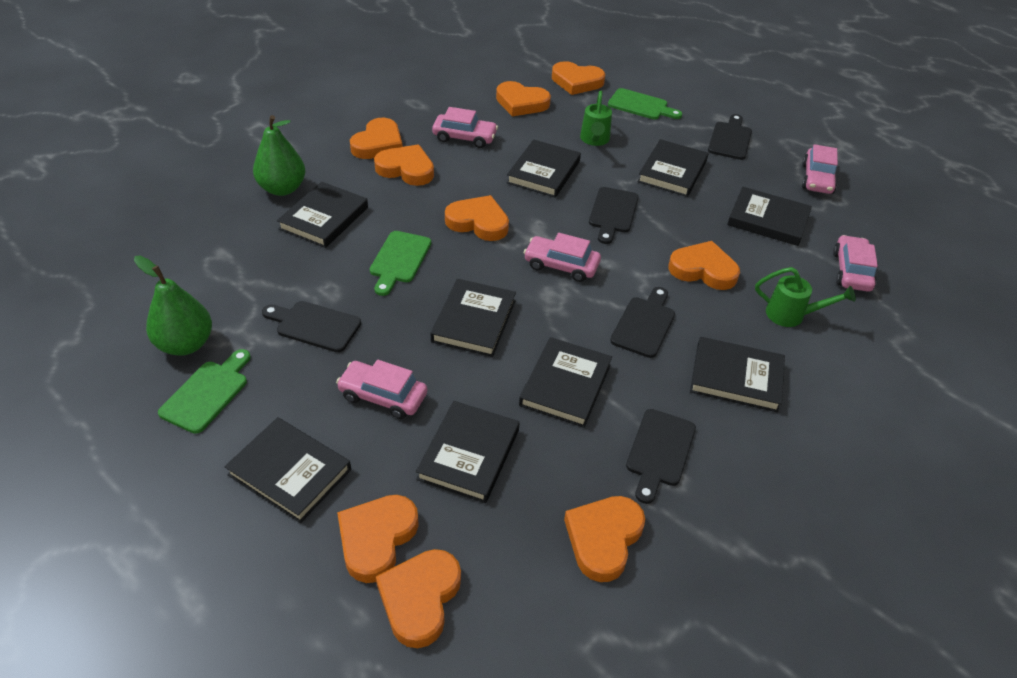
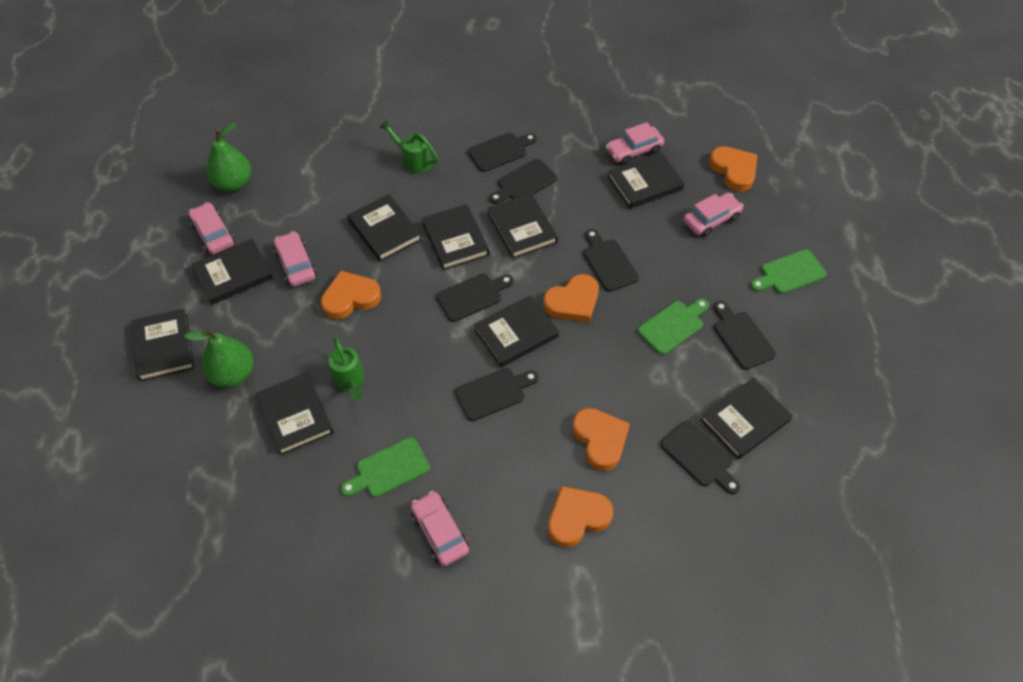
black cutting board: [262,301,361,352] [589,187,639,244] [610,287,675,358] [626,409,696,504] [708,114,752,160] = 5 -> [436,274,514,322] [455,368,538,421] [468,133,537,172] [489,159,557,204] [583,229,639,292] [660,421,740,495] [714,301,776,370] = 7
orange heart: [337,495,419,583] [350,118,403,159] [374,144,434,186] [376,549,461,648] [445,195,509,241] [496,81,551,117] [552,61,605,95] [564,496,645,582] [668,241,740,290] = 9 -> [321,271,381,319] [543,274,599,323] [548,486,613,547] [572,408,630,471] [709,146,757,191] = 5

